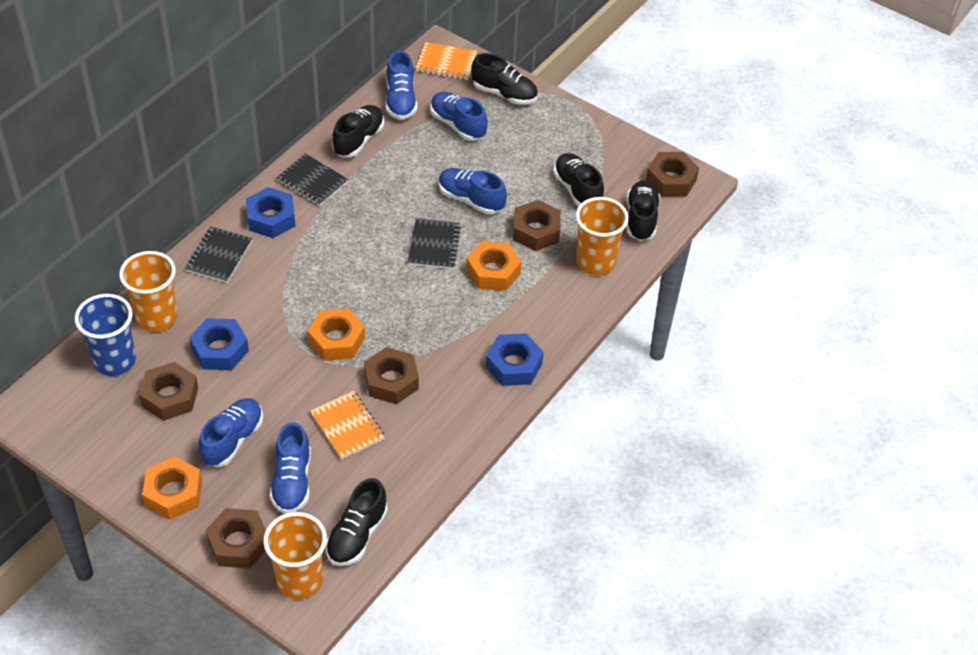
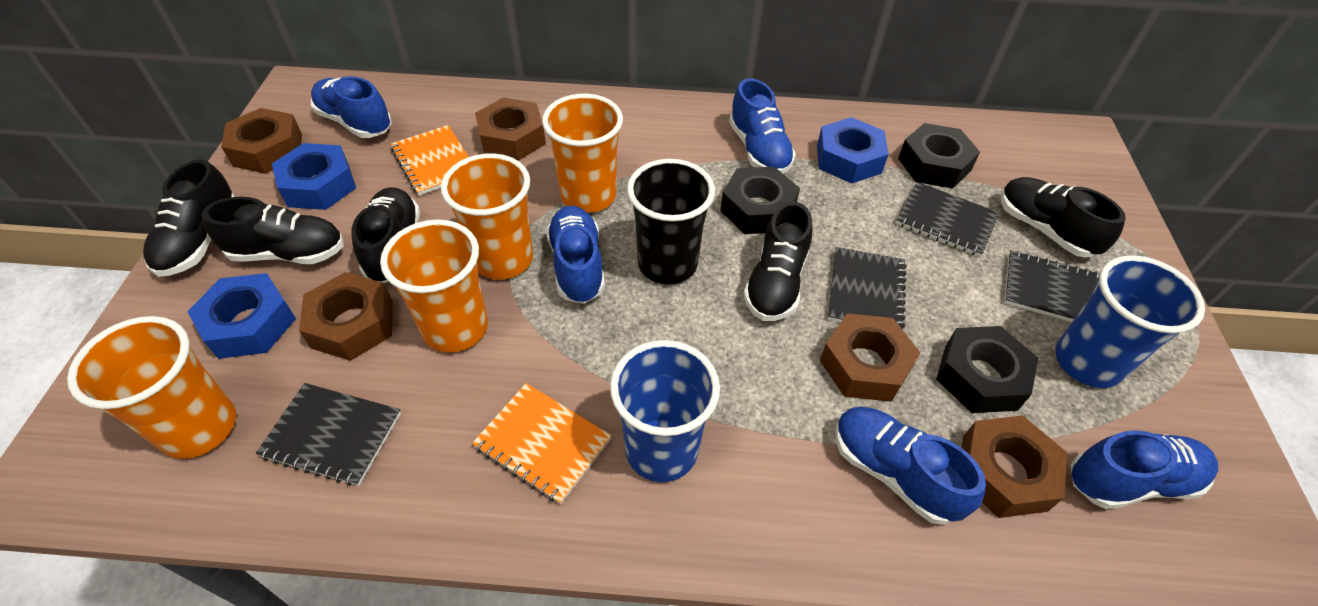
black cup: none = 0 -> [627,159,715,285] = 1
black notebook: [185,226,252,283] [276,153,349,206] [408,218,461,269] = 3 -> [256,383,401,486] [828,247,907,330] [896,182,999,257] [1004,250,1100,322] = 4
black nut: none = 0 -> [720,167,800,234] [898,123,980,189] [936,326,1038,413] = 3
blue cup: [75,294,136,376] = 1 -> [610,340,720,482] [1055,255,1205,388] = 2
orange cup: [119,251,178,332] [263,512,327,599] [575,197,629,275] = 3 -> [67,316,236,459] [380,220,488,353] [441,153,533,280] [542,94,623,213] = 4
orange nut: [142,457,202,520] [308,308,365,361] [466,241,522,291] = 3 -> none = 0

